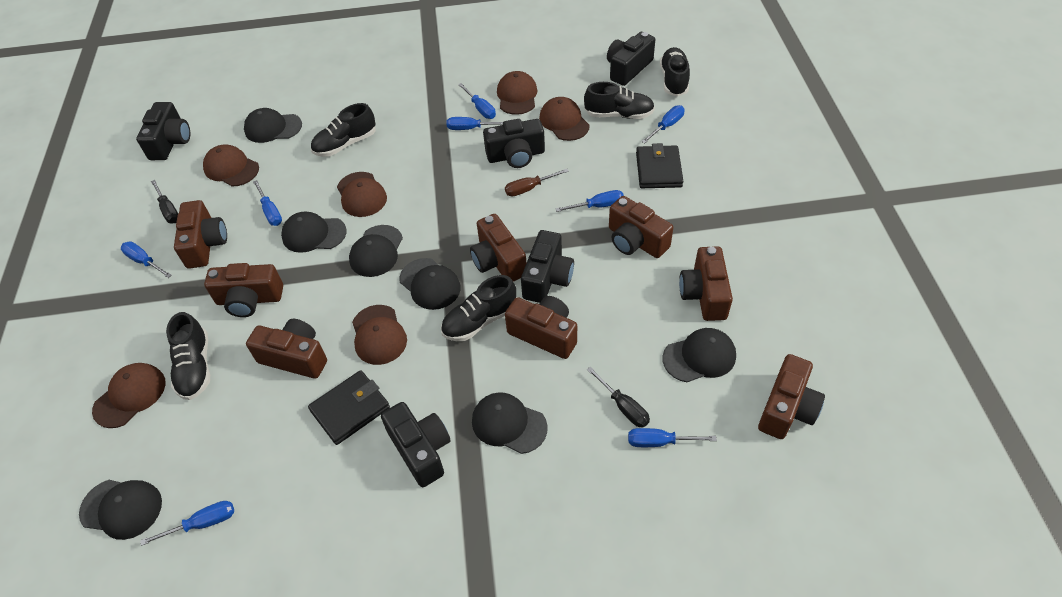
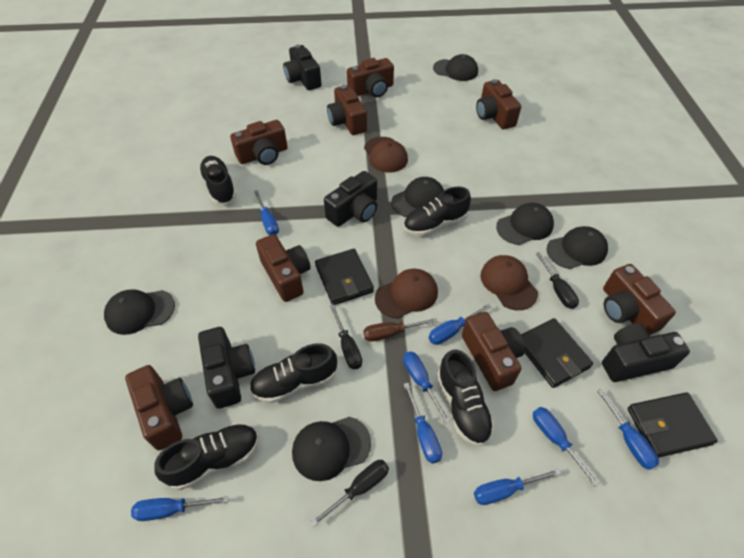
black camera: [136,102,190,160] [381,402,451,487] [483,119,545,168] [521,230,574,303] [607,32,655,86] = 5 -> [198,327,255,409] [283,45,322,90] [324,171,377,227] [602,323,690,382] = 4
black cap: [79,480,162,540] [244,108,302,143] [281,212,347,253] [349,225,403,277] [399,258,461,310] [472,392,548,454] [663,328,736,382] = 7 -> [104,289,175,335] [292,417,371,481] [391,177,444,217] [433,54,478,81] [496,203,554,245] [547,226,608,269] = 6
black screwdriver: [151,180,178,223] [587,367,650,428] = 2 -> [311,460,389,527] [330,304,362,369] [535,252,579,309] = 3
black wallet: [308,370,390,445] [636,143,683,188] = 2 -> [315,249,374,305] [521,318,593,388] [627,392,718,458] = 3
brown cap: [92,363,166,428] [203,144,259,187] [337,172,387,217] [352,305,407,365] [497,71,537,115] [539,97,590,141] = 6 -> [364,137,408,172] [375,269,438,318] [480,255,538,310] = 3

